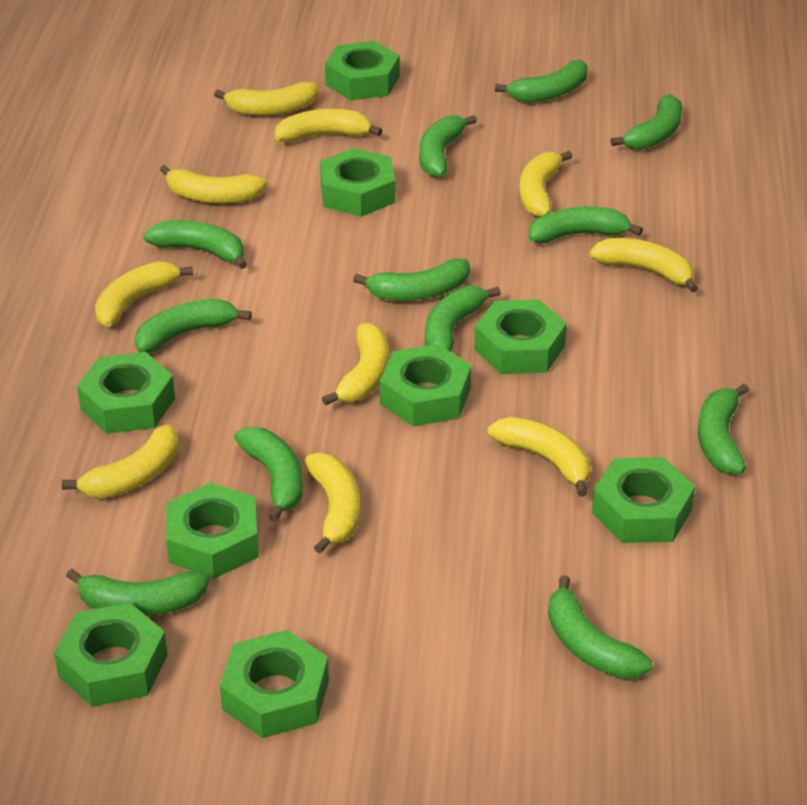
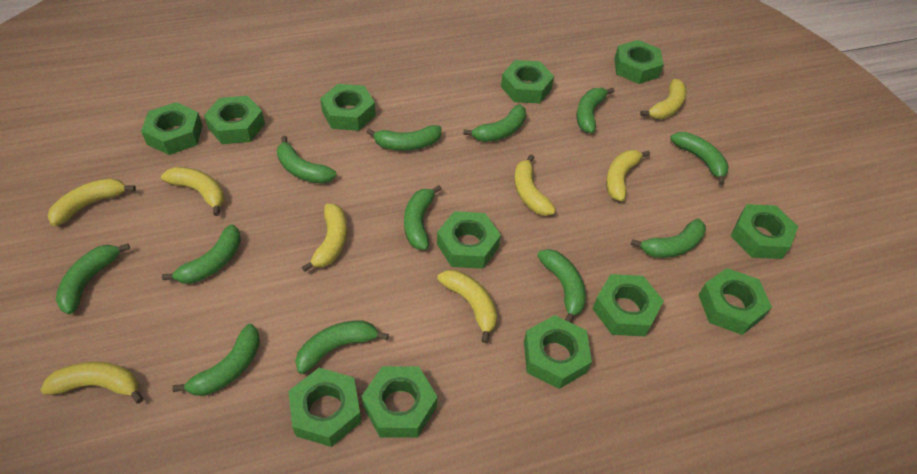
green nut: [54,602,167,707] [77,352,175,434] [166,483,259,579] [220,630,329,738] [320,148,395,217] [325,41,400,100] [380,344,471,427] [474,299,567,374] [592,457,695,543] = 9 -> [141,102,203,155] [204,96,265,144] [288,368,362,447] [320,84,376,131] [361,366,437,438] [437,211,501,269] [501,60,554,104] [524,315,592,389] [593,274,664,336] [614,40,664,84] [699,268,772,335] [731,204,798,259] = 12
yellow banana: [62,424,179,498] [95,261,193,327] [160,165,267,203] [214,82,318,115] [275,109,383,142] [305,453,360,554] [322,323,389,405] [488,417,590,497] [519,151,573,217] [589,238,698,292] = 10 -> [40,362,143,403] [48,178,136,226] [161,167,225,216] [302,204,347,272] [437,270,497,343] [514,154,556,216] [606,150,650,201] [640,79,686,119] = 8

